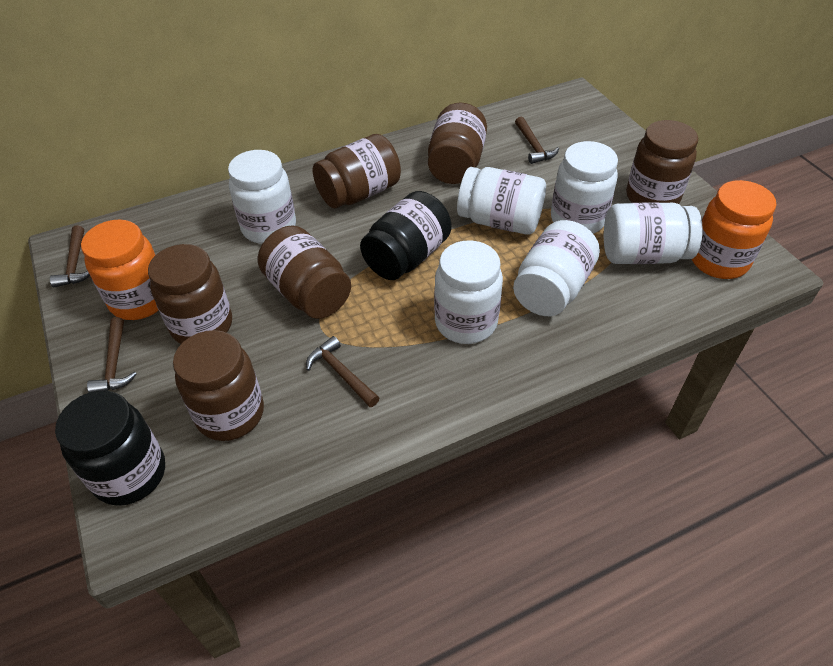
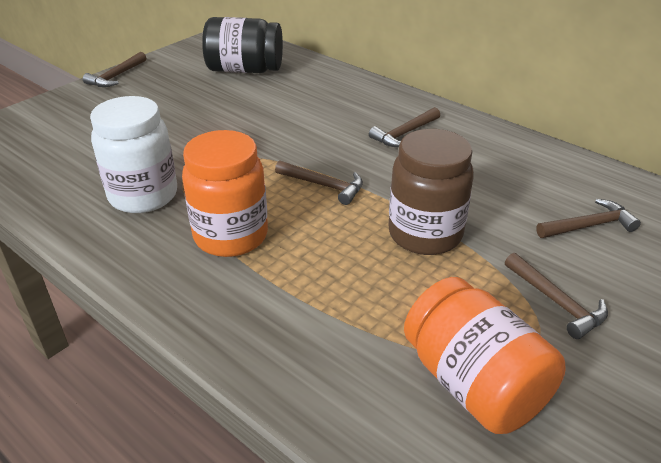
black jar: [55,391,165,506] [360,191,452,280] = 2 -> [202,17,283,73] = 1
brown hammer: [50,225,90,287] [87,317,137,392] [306,336,379,407] [515,117,559,164] = 4 -> [83,52,146,87] [275,160,363,205] [369,107,440,147] [505,253,608,339] [536,199,641,238] = 5
brown jar: [148,244,232,344] [173,330,264,441] [258,226,351,319] [313,134,401,208] [428,103,487,184] [626,120,698,204] = 6 -> [388,129,474,255] = 1
white jar: [228,150,296,244] [434,240,503,344] [457,167,546,235] [513,220,600,316] [551,141,618,234] [604,202,703,264] = 6 -> [90,96,177,213] = 1

